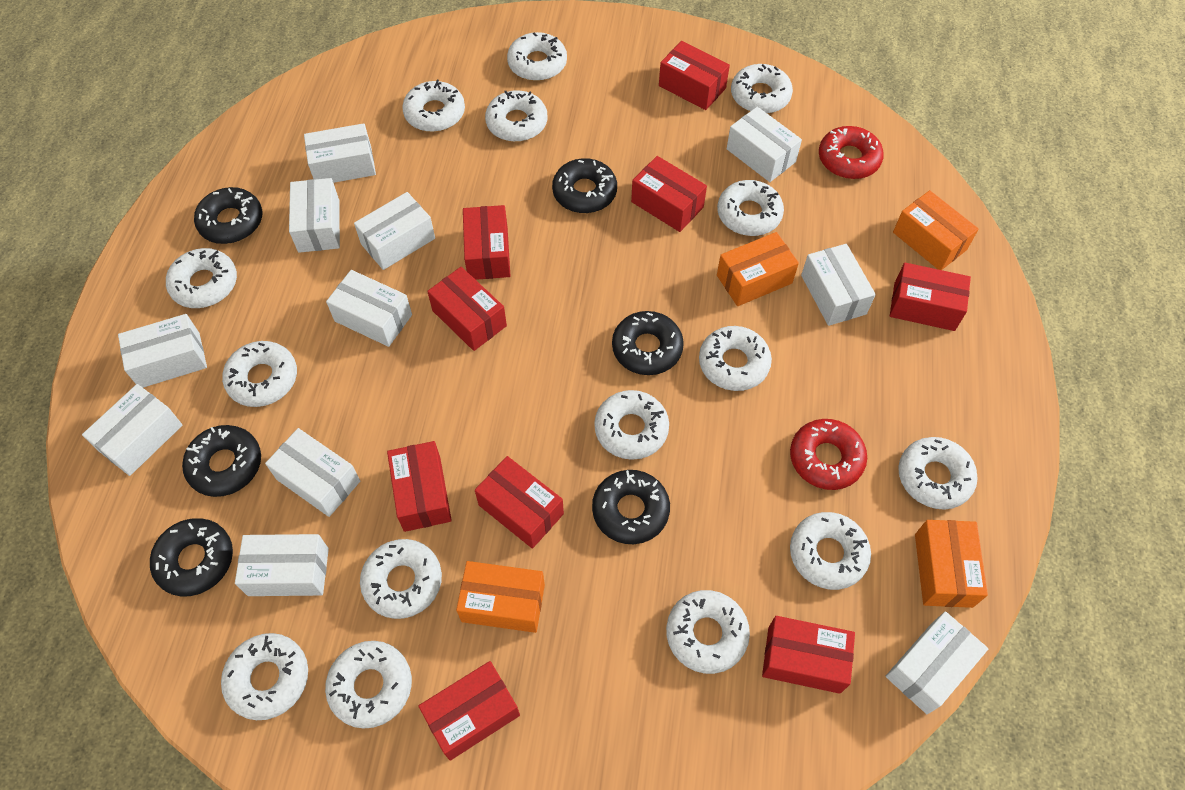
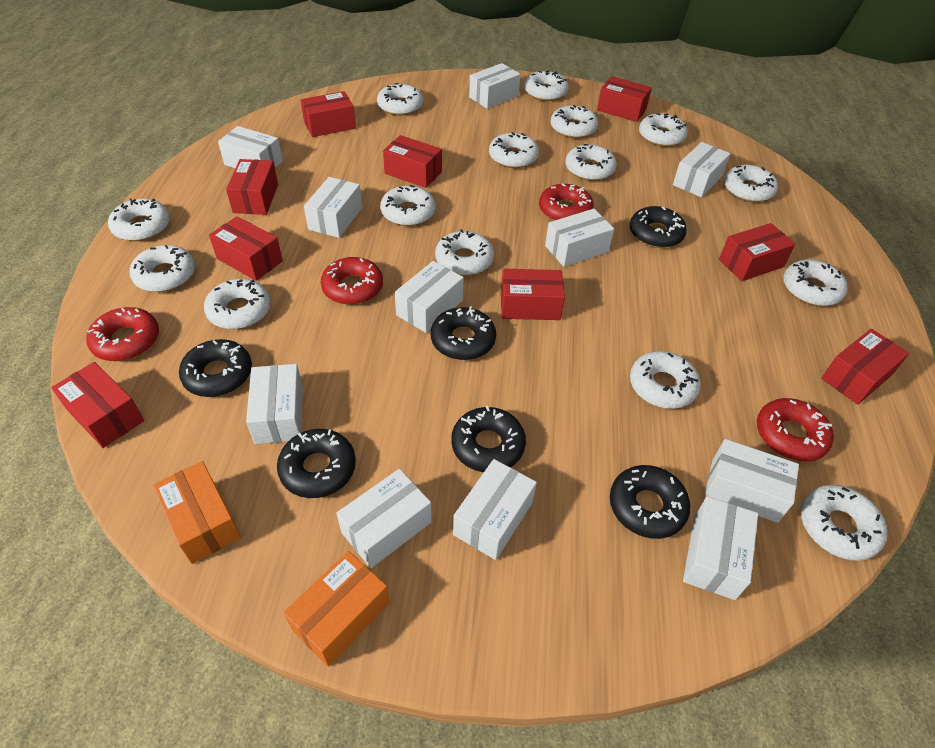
orange box: [456,561,545,633] [717,232,799,306] [893,190,979,270] [915,520,988,608] = 4 -> [153,461,241,564] [283,551,390,667] = 2
red donut: [790,419,867,490] [819,126,884,179] = 2 -> [86,307,159,361] [321,257,383,305] [539,183,594,221] [757,398,834,461] = 4

